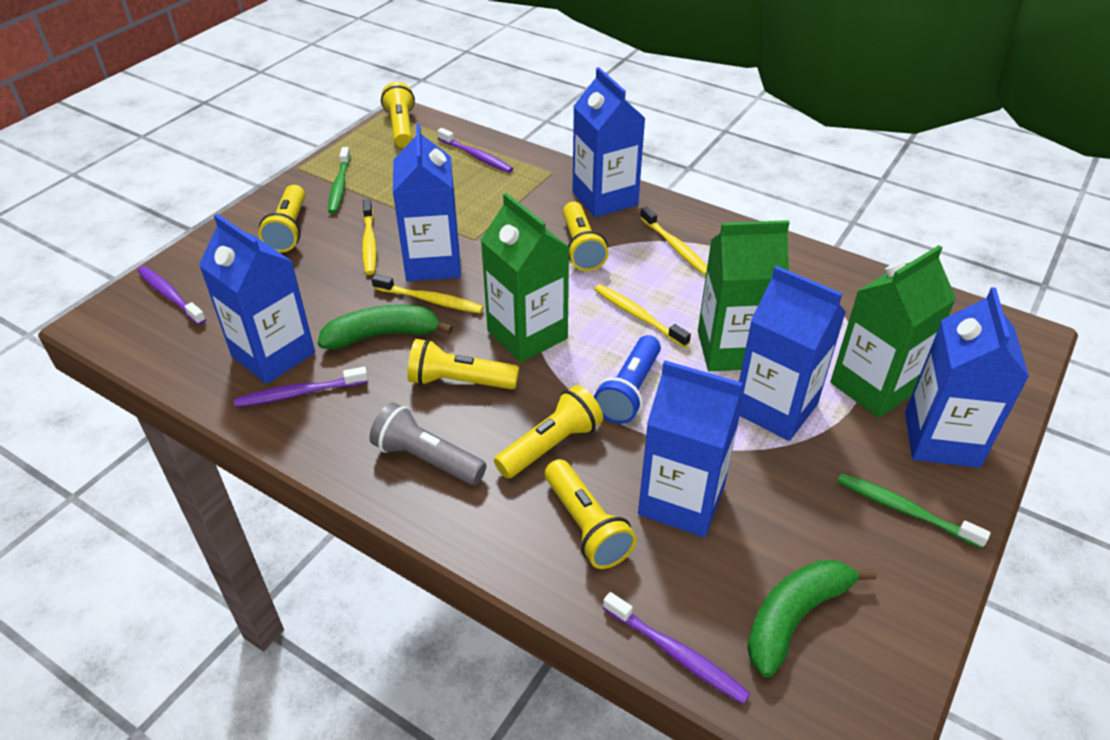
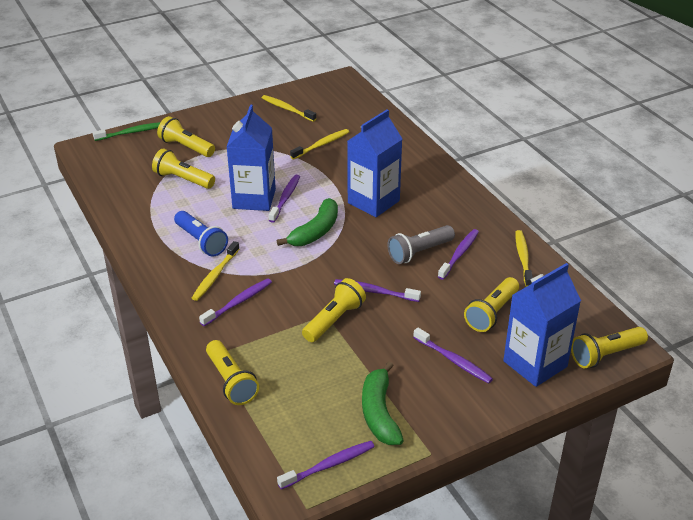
blue carton: [199,214,315,384] [393,124,461,281] [572,67,645,217] [638,360,744,537] [739,266,846,441] [905,287,1029,468] = 6 -> [226,105,276,211] [347,109,402,217] [503,263,581,387] = 3
green carton: [481,193,570,362] [698,220,790,371] [830,245,956,418] = 3 -> none = 0
green toothbrush: [328,147,351,214] [837,473,991,548] = 2 -> [93,122,160,141] = 1
purple toothbrush: [137,266,206,325] [234,367,368,407] [437,128,513,173] [603,592,751,704] = 4 -> [199,278,272,326] [269,175,300,223] [277,441,375,490] [334,279,421,302] [413,328,493,384] [438,229,479,280] = 6

